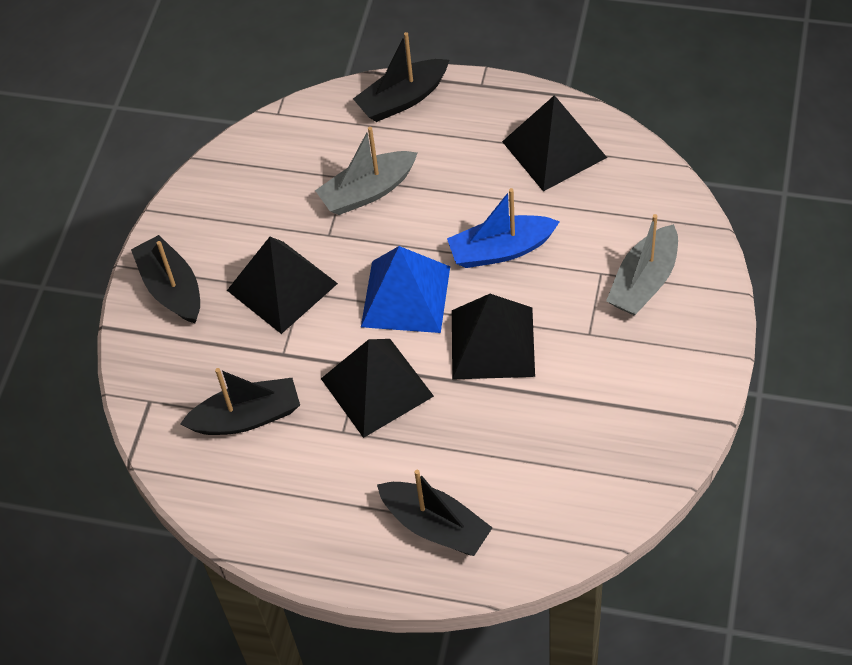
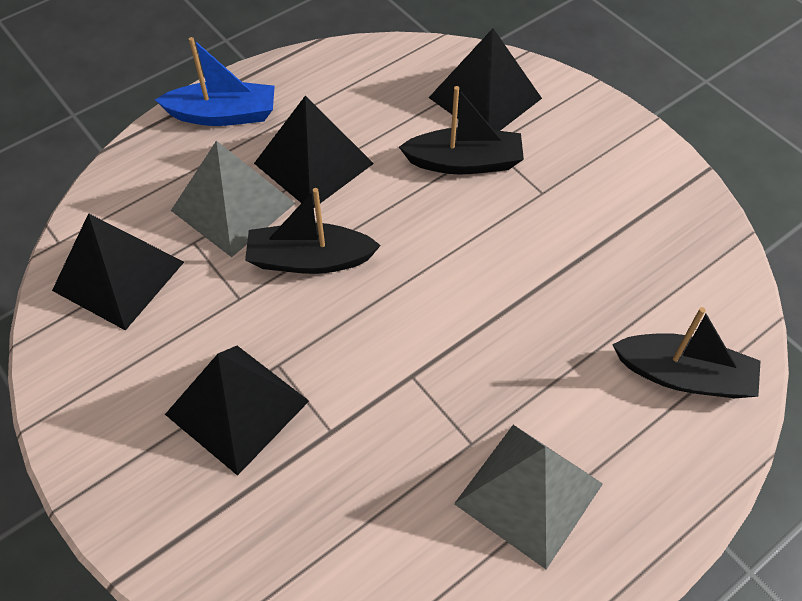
black boat: [131,235,200,323] [180,368,300,435] [353,32,449,122] [377,470,493,556] = 4 -> [245,188,381,274] [399,86,524,175] [612,307,761,398] = 3
blue pyramid: [361,246,450,333] = 1 -> none = 0
grey boat: [315,127,418,215] [606,214,678,316] = 2 -> none = 0
grey pyramid: none = 0 -> [171,141,295,257] [454,425,603,570] = 2

